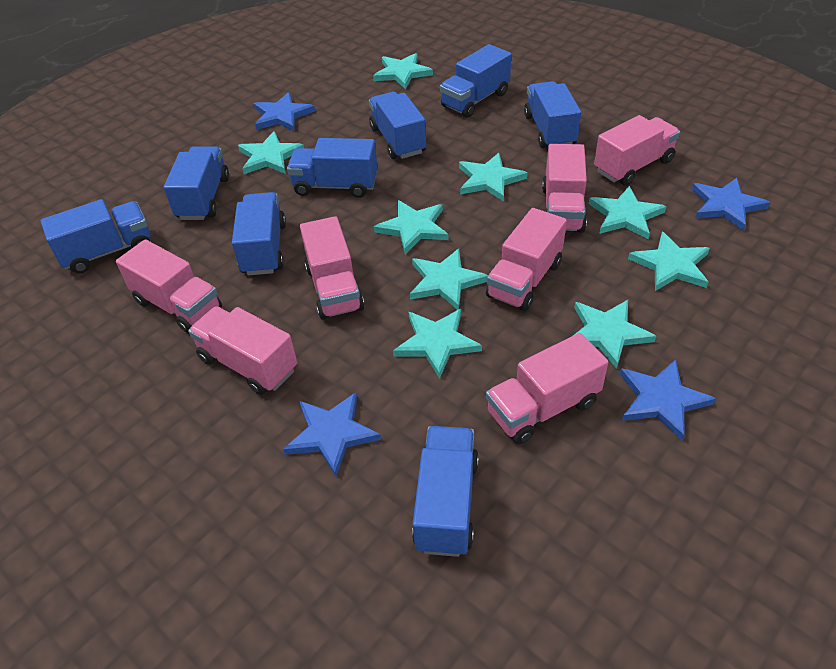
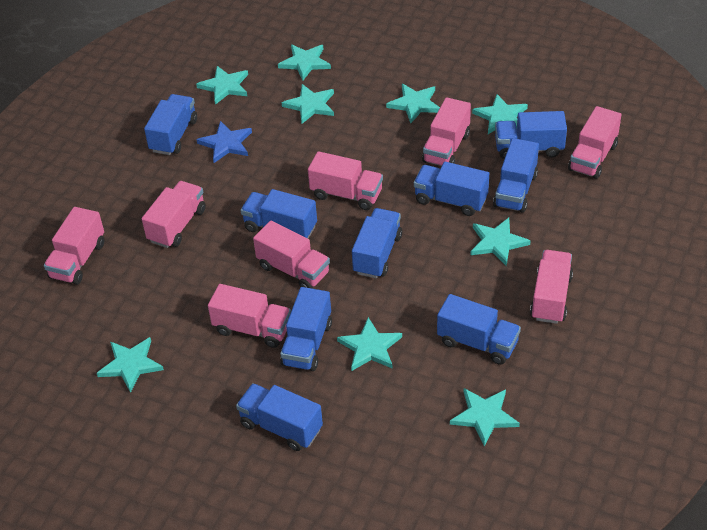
blue star: [254,92,315,131] [283,392,381,477] [620,359,716,441] [691,178,770,231] = 4 -> [196,121,252,163] = 1
blue truck: [41,199,150,274] [164,146,229,220] [232,192,286,276] [287,138,378,198] [369,92,426,159] [412,426,479,557] [440,44,511,117] [524,81,581,148] = 8 -> [144,94,197,155] [236,383,323,451] [241,189,317,239] [280,287,332,371] [352,208,402,278] [414,162,489,216] [437,294,521,365] [493,138,539,213] [495,111,567,159] = 9
pink truck: [116,239,222,333] [188,306,297,395] [300,216,364,320] [486,208,567,311] [486,333,608,444] [542,144,587,233] [594,115,680,186] = 7 -> [44,207,104,285] [142,181,206,248] [208,284,291,348] [253,221,330,288] [308,151,383,210] [422,97,471,166] [530,250,573,324] [568,106,622,179] = 8

